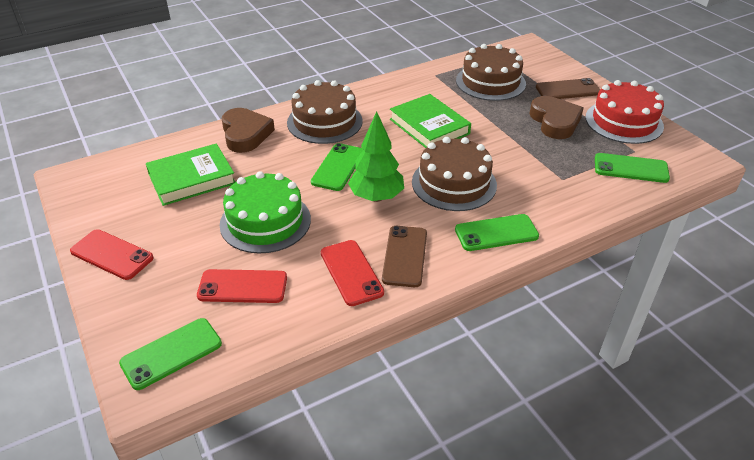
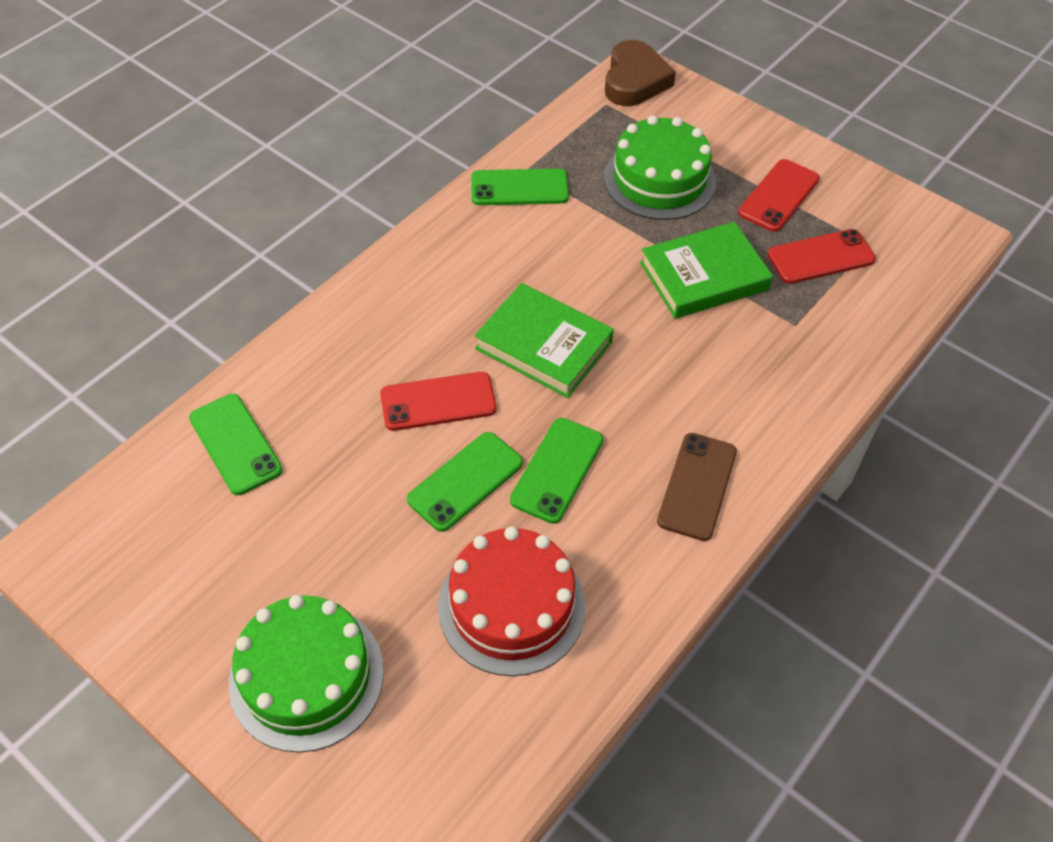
brown cake: [287,80,363,144] [412,137,497,211] [456,44,526,101] = 3 -> none = 0
brown heart: [222,108,275,153] [529,96,583,139] = 2 -> [605,40,676,106] = 1
brown phone: [382,226,427,287] [536,78,600,99] = 2 -> [657,433,737,541] = 1
green cake: [220,171,311,253] = 1 -> [229,595,384,753] [604,115,716,220] = 2
green tree: [348,111,404,202] = 1 -> none = 0

